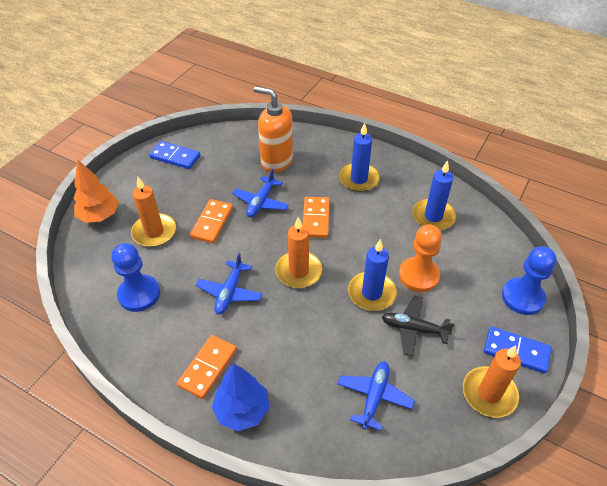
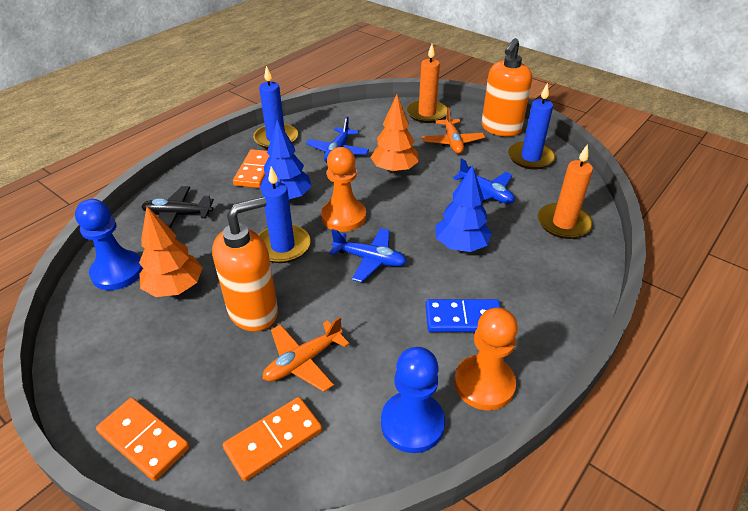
blue domino: [149,141,200,169] [484,327,551,374] = 2 -> [425,299,501,332] = 1
blue tree: [212,363,269,431] = 1 -> [260,119,312,201] [435,165,492,252] = 2
orange candle: [131,177,176,247] [275,217,322,288] [463,345,521,418] = 3 -> [406,44,447,123] [538,144,593,239] = 2
orange pawn: [399,224,442,292] = 1 -> [321,147,366,232] [454,307,518,411] = 2
orange plane: none = 0 -> [263,317,350,392] [422,107,485,154] = 2
orange soap dispenser: [254,86,293,173] = 1 -> [212,197,278,331] [482,38,532,136] = 2
orange tree: [74,159,119,223] = 1 -> [139,206,203,297] [370,94,419,173] = 2

